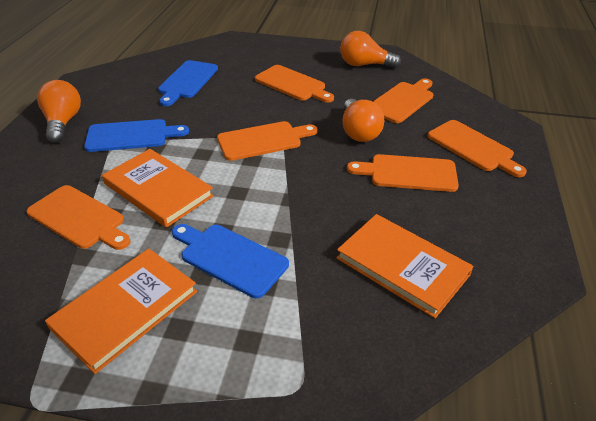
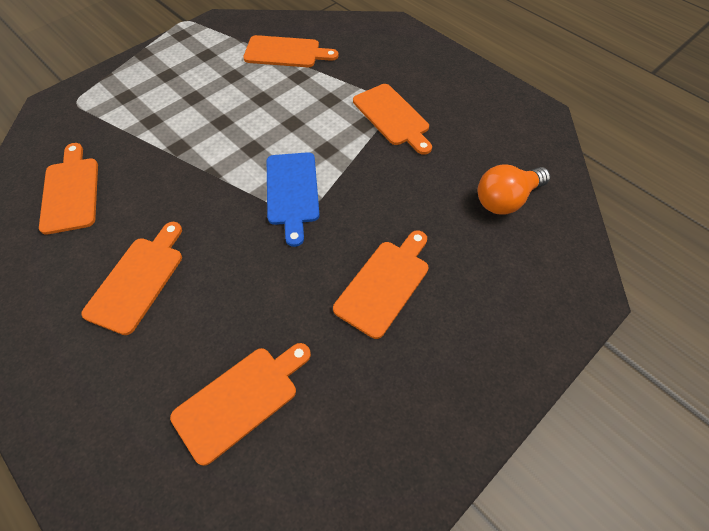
blue cutting board: [84,119,189,152] [158,60,218,106] [172,224,289,299] = 3 -> [267,152,320,247] = 1
orange book: [45,248,197,374] [102,149,214,228] [336,214,473,318] = 3 -> none = 0
orange light bulb: [37,80,81,143] [340,31,401,68] [343,99,384,142] = 3 -> [478,164,550,215] = 1

